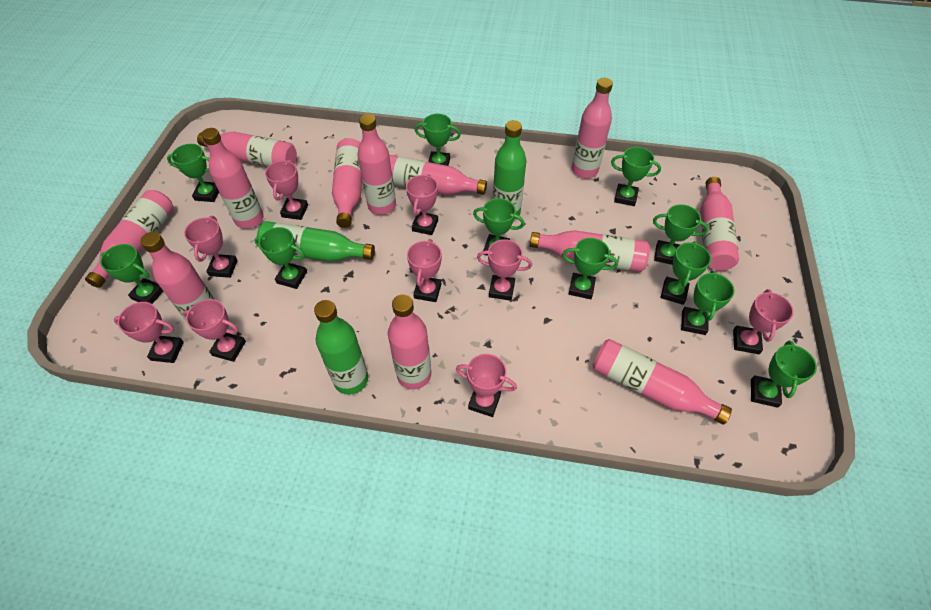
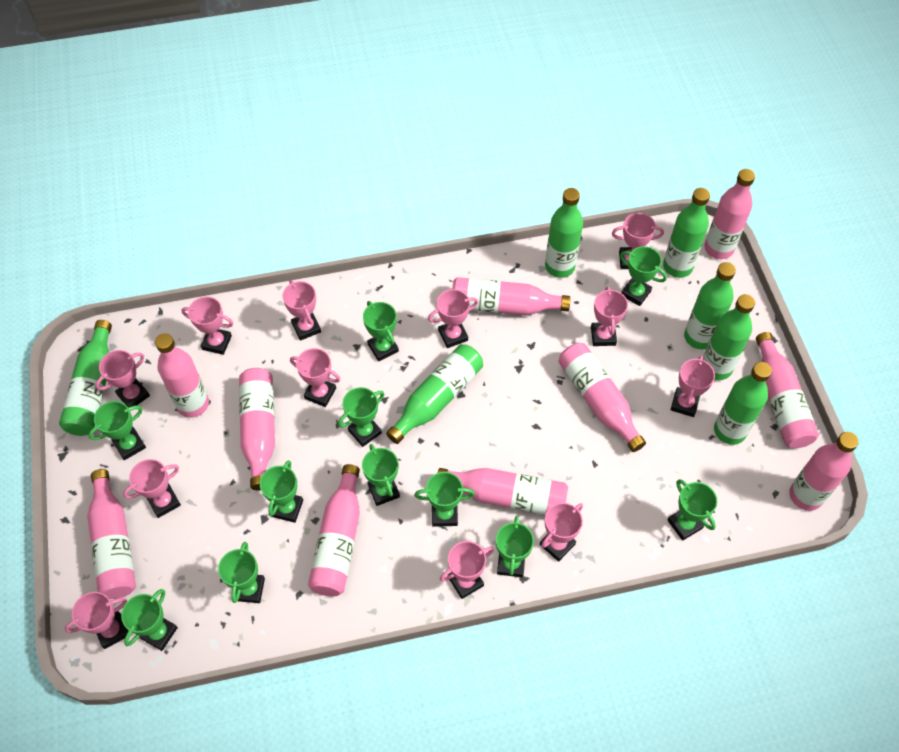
green bottle: [257,221,375,262] [314,300,368,395] [493,120,527,220] = 3 -> [59,320,112,436] [386,344,483,444] [545,188,583,278] [663,188,710,278] [684,262,736,349] [703,294,755,380] [714,362,772,445] = 7
pink bottle: [85,190,174,288] [141,232,215,320] [197,132,297,167] [201,128,264,229] [332,138,362,228] [358,114,396,215] [388,294,431,389] [389,155,487,195] [530,230,650,272] [572,78,613,179] [592,339,732,425] [700,177,739,271] = 12 -> [87,469,136,599] [155,333,209,418] [239,368,275,490] [308,464,360,596] [438,468,568,515] [452,277,570,315] [559,343,646,452] [704,169,755,259] [756,332,819,448] [789,432,859,511] = 10
pink trophy: [114,302,184,363] [183,299,246,362] [184,216,238,278] [265,160,308,220] [406,174,438,235] [407,239,442,302] [456,354,517,417] [477,239,532,301] [733,289,794,354] = 9 -> [65,592,128,649] [95,350,150,407] [123,459,181,518] [181,297,234,355] [282,280,321,341] [290,348,341,407] [428,289,478,348] [440,541,494,599] [540,503,583,562] [591,286,628,346] [612,213,664,269] [670,356,715,417] = 12

